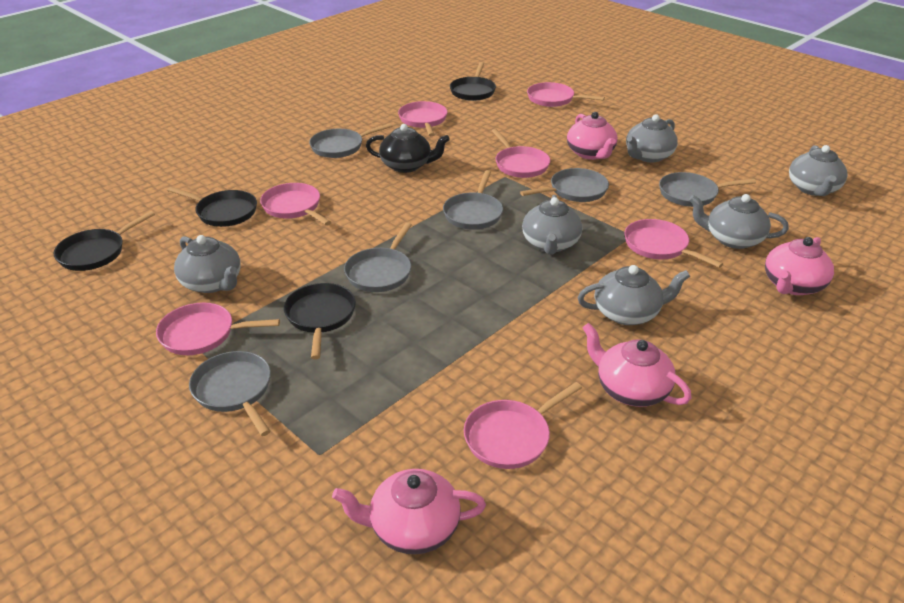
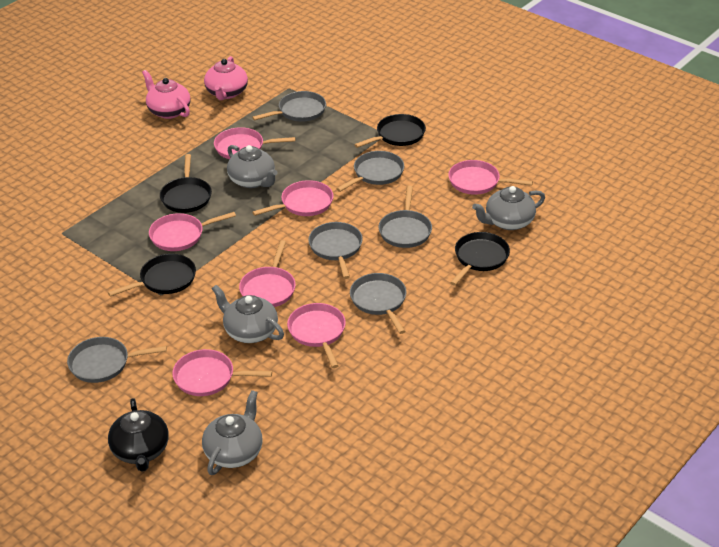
grey teapot: [174,235,241,293] [522,195,582,255] [577,265,690,325] [626,114,678,162] [689,194,789,249] [789,145,848,196] = 6 -> [202,390,263,475] [212,285,284,343] [227,145,277,188] [472,186,545,230] = 4
pink teapot: [332,469,486,554] [567,112,618,160] [582,323,692,407] [765,237,834,295] = 4 -> [142,70,191,119] [204,56,248,100] = 2

